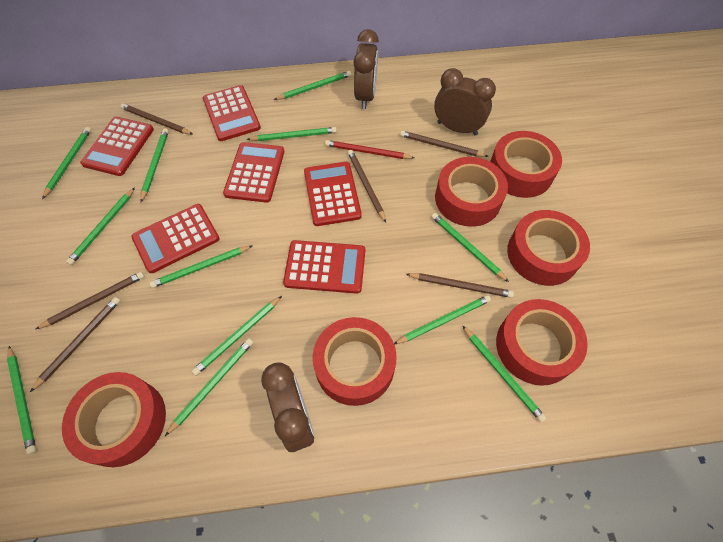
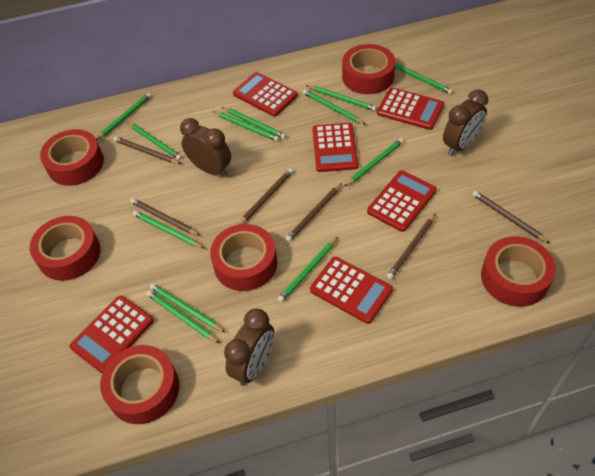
red pencil: [325,140,415,159] = 1 -> none = 0

